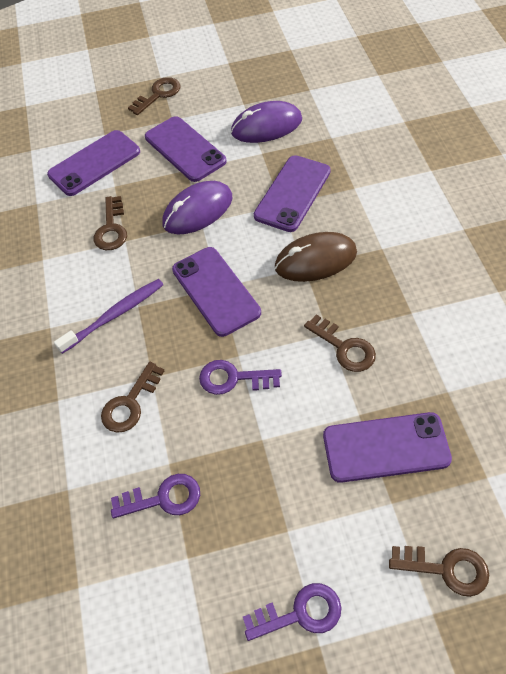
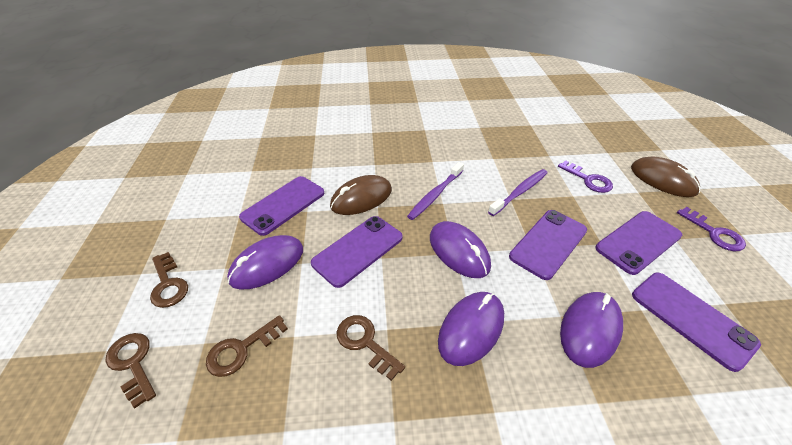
brown key: [93,196,127,250] [101,362,164,433] [128,77,180,115] [304,314,376,372] [389,546,489,597] = 5 -> [106,333,156,408] [150,252,188,308] [206,315,288,377] [337,315,405,381] = 4
brown mouse: [275,232,357,282] = 1 -> [330,175,392,215] [631,156,700,197] = 2
purple key: [111,474,200,518] [199,360,282,395] [243,583,342,641] = 3 -> [558,160,613,193] [677,207,746,252] = 2
purple mouse: [163,181,233,234] [231,101,302,143] = 2 -> [227,235,303,290] [430,221,491,278] [438,292,504,366] [560,292,623,368] = 4
purple toothbrush: [54,279,164,354] = 1 -> [407,162,464,220] [488,169,547,216] = 2

